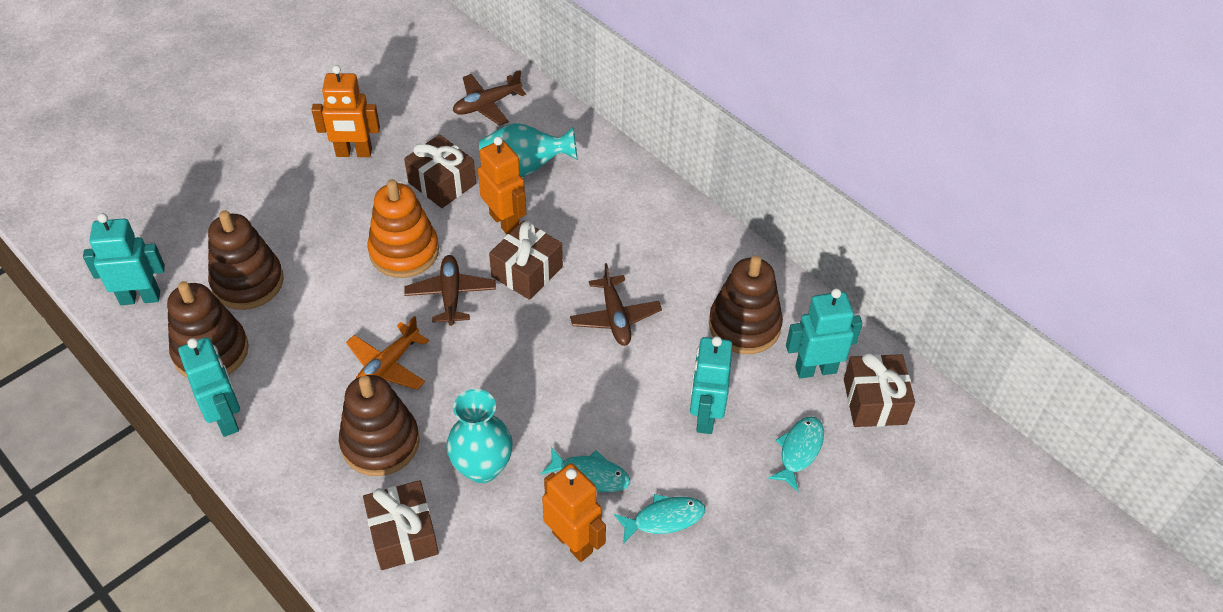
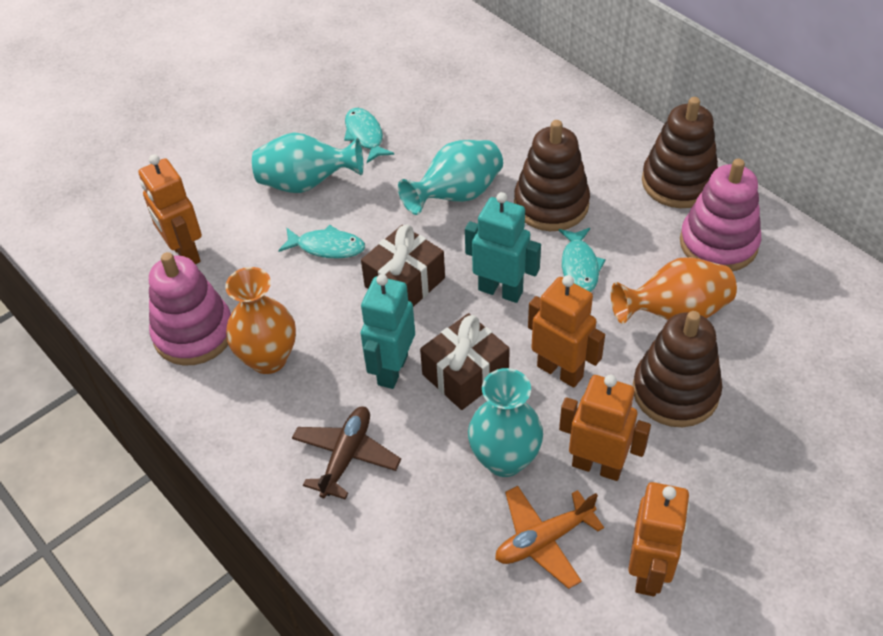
brown gift: [363,480,439,570] [404,134,476,208] [489,221,563,300] [844,352,915,427] = 4 -> [361,224,445,307] [420,313,510,410] = 2
brown plane: [404,255,496,326] [453,70,526,126] [570,263,662,346] = 3 -> [292,406,401,499] = 1
brown stacking toy: [167,281,249,378] [208,210,284,310] [339,375,420,476] [709,255,783,354] = 4 -> [514,120,590,231] [633,311,722,427] [642,97,718,208] = 3
orange robot: [312,65,380,157] [478,136,526,234] [542,463,606,562] = 3 -> [138,154,202,264] [528,275,605,388] [559,375,651,481] [628,482,690,597] = 4
orange stacking toy: [367,179,439,278] = 1 -> none = 0
orange vase: none = 0 -> [225,267,296,374] [611,257,737,324] = 2
pink stacking toy: none = 0 -> [149,252,231,366] [680,159,761,271] = 2
turquoise robot: [83,213,165,305] [178,337,240,437] [690,336,732,434] [786,288,863,378] = 4 -> [361,274,415,389] [465,192,541,303] = 2
turquoise vase: [446,389,513,483] [479,123,577,177] = 2 -> [252,132,363,193] [398,140,503,215] [468,368,543,477] = 3

